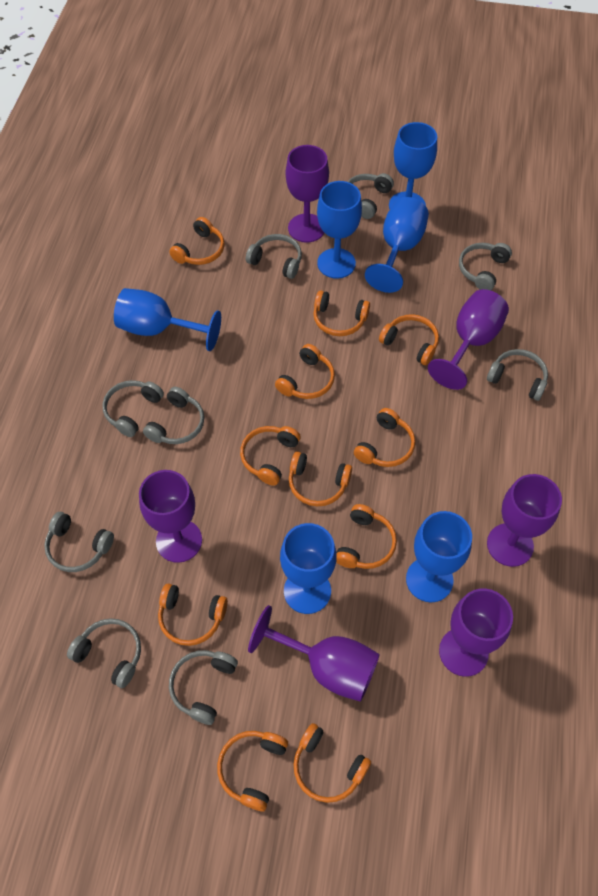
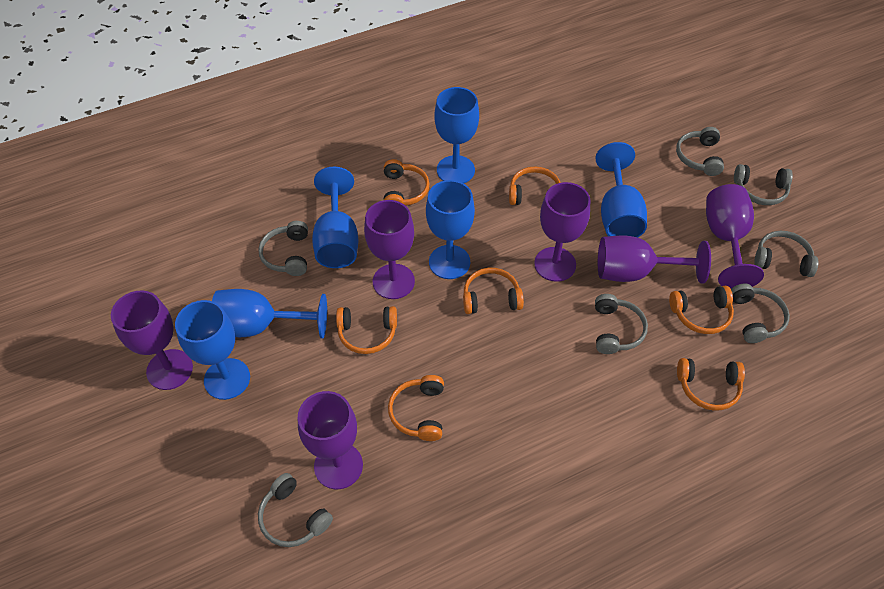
grey headphones: [44,512,114,572] [67,618,141,688] [102,380,164,437] [143,387,204,444] [169,650,238,725] [246,234,302,279] [347,173,394,219] [459,243,512,290] [487,349,548,401] = 9 -> [258,221,308,276] [258,473,333,547] [595,294,648,354] [676,127,724,176] [731,284,790,343] [734,164,793,205] [754,231,818,277] = 7
orange headphones: [158,583,228,646] [169,217,225,265] [217,731,288,811] [240,426,301,486] [275,344,335,399] [289,451,352,507] [294,723,371,803] [313,290,370,336] [336,504,397,569] [354,408,415,467] [379,314,439,365] = 11 -> [336,306,397,354] [384,159,429,206] [388,375,444,441] [463,268,524,314] [509,167,561,205] [669,286,734,334] [677,358,745,411] = 7

